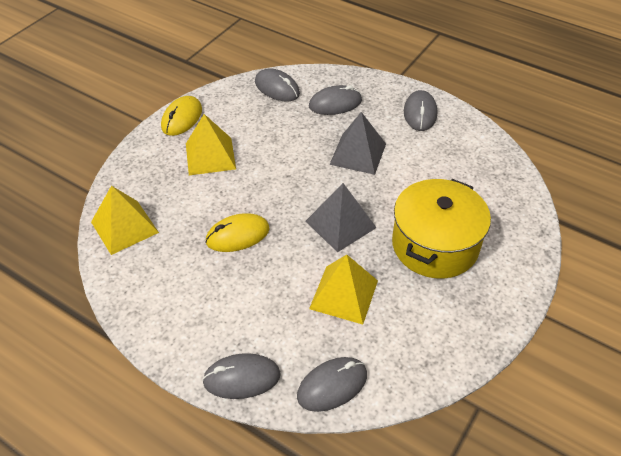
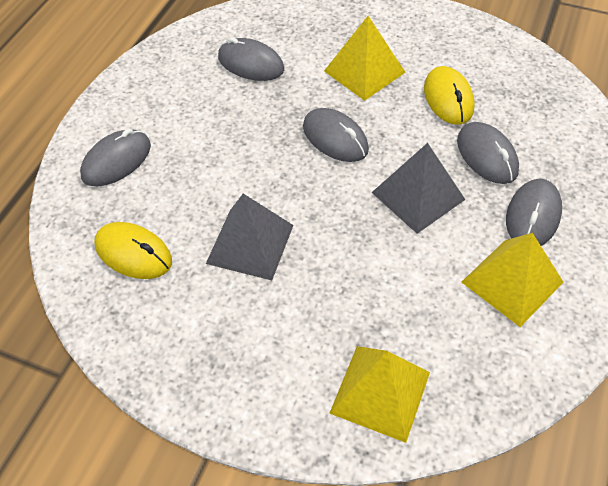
yellow pot: [392,179,491,279] = 1 -> none = 0

